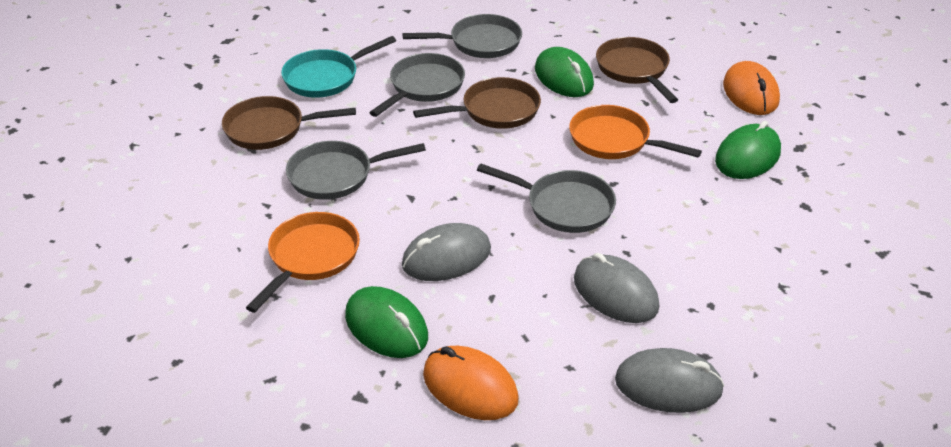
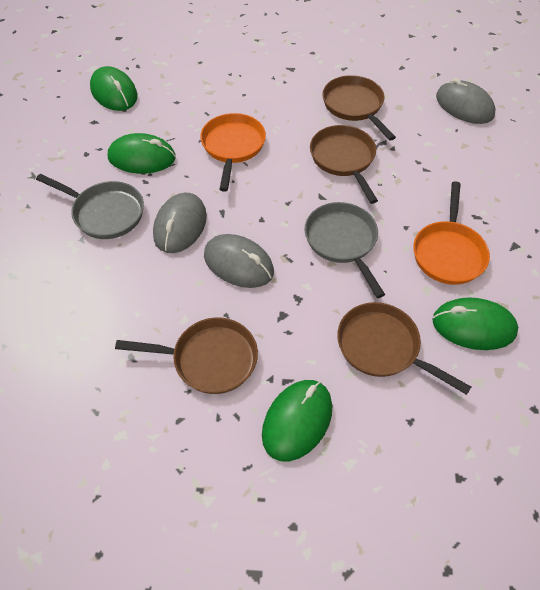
brown pan: [222,96,356,150] [413,77,541,129] [596,37,678,103] = 3 -> [115,317,258,394] [310,125,378,204] [322,75,396,141] [337,302,471,395] = 4
green mouse: [345,286,428,358] [535,47,594,97] [715,121,781,179] = 3 -> [90,66,138,111] [108,133,176,174] [262,380,332,461] [432,297,518,350] = 4
grey pan: [286,141,426,200] [369,53,465,117] [403,14,522,58] [477,164,616,233] = 4 -> [36,174,144,239] [305,202,385,298] = 2
orange mouse: [423,346,519,420] [723,61,780,115] = 2 -> none = 0
turquoise pan: [281,36,396,97] = 1 -> none = 0

